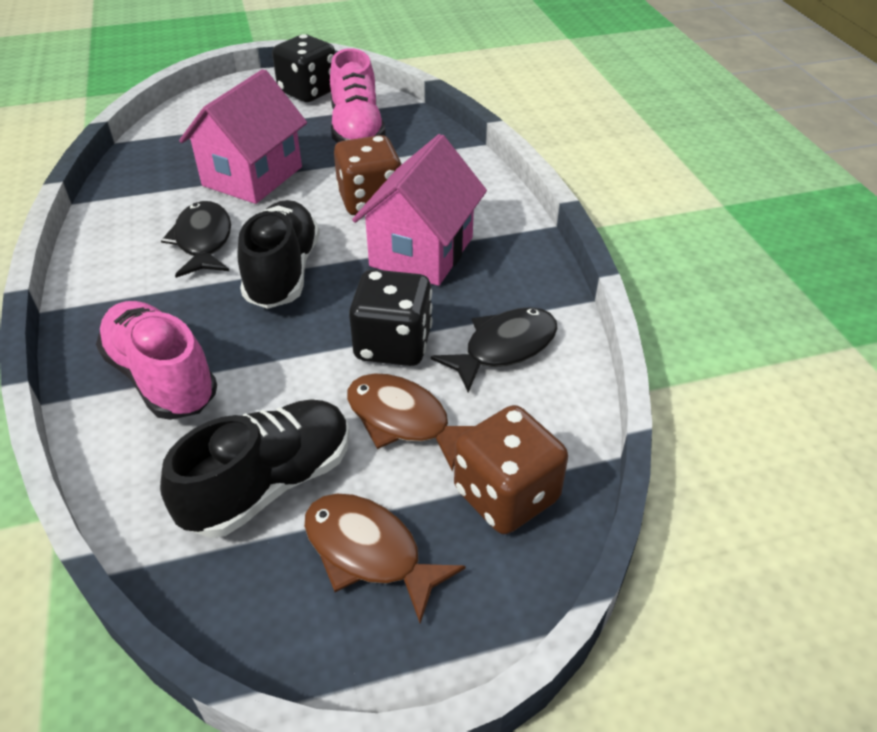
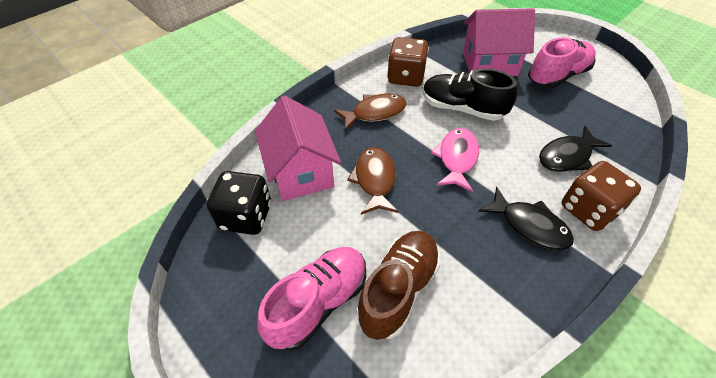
black dice: [272,34,335,102] [349,269,433,366] = 2 -> [207,171,271,235] = 1
black shoe: [160,399,350,538] [237,200,320,309] = 2 -> [423,69,517,121] = 1
brown shoe: none = 0 -> [357,231,441,340] = 1
pink fish: none = 0 -> [431,128,479,192] = 1

